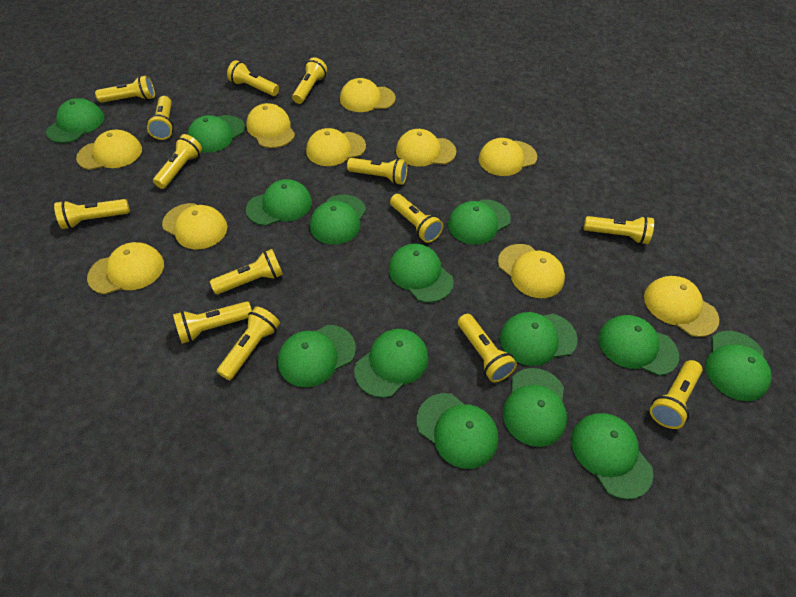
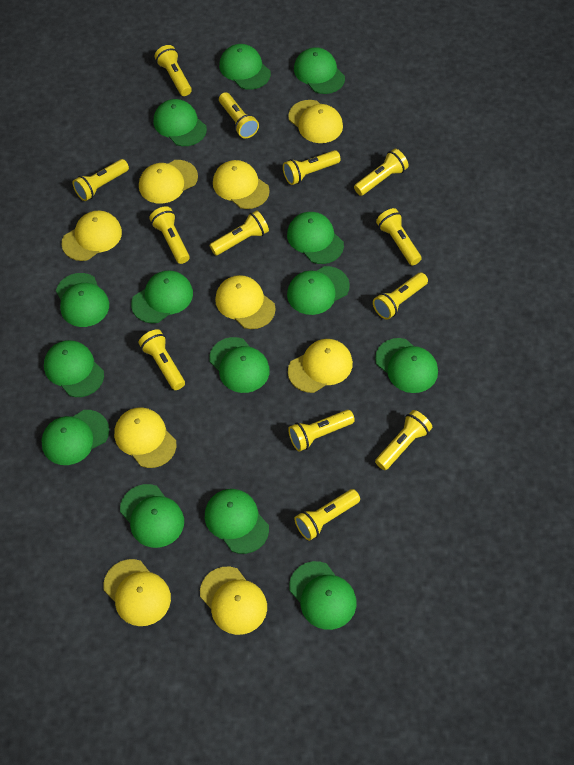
yellow cap: [76,130,142,170] [87,242,164,295] [162,203,228,249] [246,103,295,148] [306,128,366,166] [340,78,396,112] [396,129,456,167] [478,138,537,176] [498,244,565,298] [644,276,719,337] = 10 -> [62,211,122,261] [103,559,171,626] [114,407,176,468] [139,160,198,204] [200,567,267,635] [213,160,270,209] [215,275,276,329] [288,100,343,143] [288,339,353,393] = 9
yellow flashlight: [54,199,130,229] [95,75,155,103] [147,96,174,140] [153,134,202,189] [173,301,252,344] [210,249,283,294] [217,307,280,380] [227,60,279,96] [292,57,327,104] [347,158,408,185] [390,194,443,243] [458,314,517,383] [583,216,654,244] [650,360,703,429] = 14 -> [73,159,129,201] [139,329,185,390] [149,206,190,264] [155,45,192,96] [209,210,269,256] [219,92,259,139] [283,150,341,185] [288,410,355,451] [295,489,360,541] [354,149,409,196] [373,273,428,320] [375,410,432,470] [376,208,422,265] = 13

